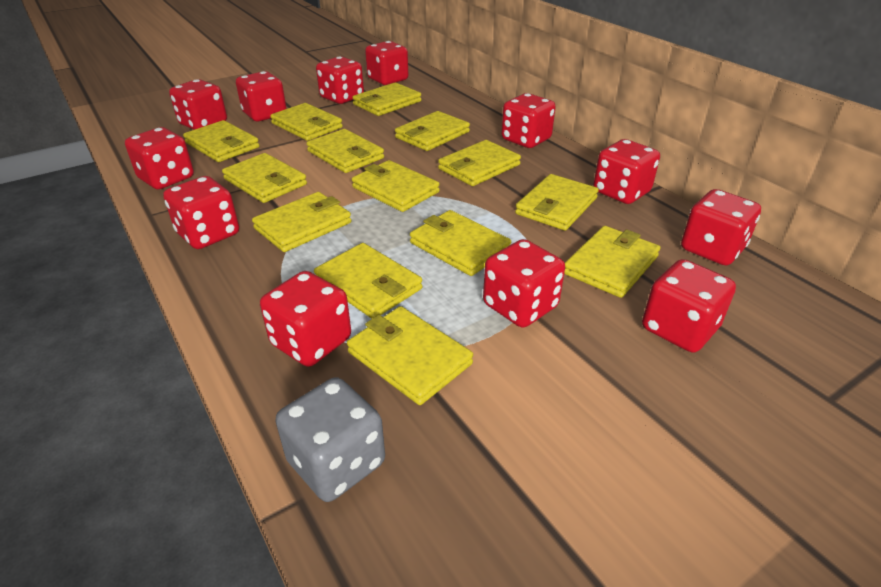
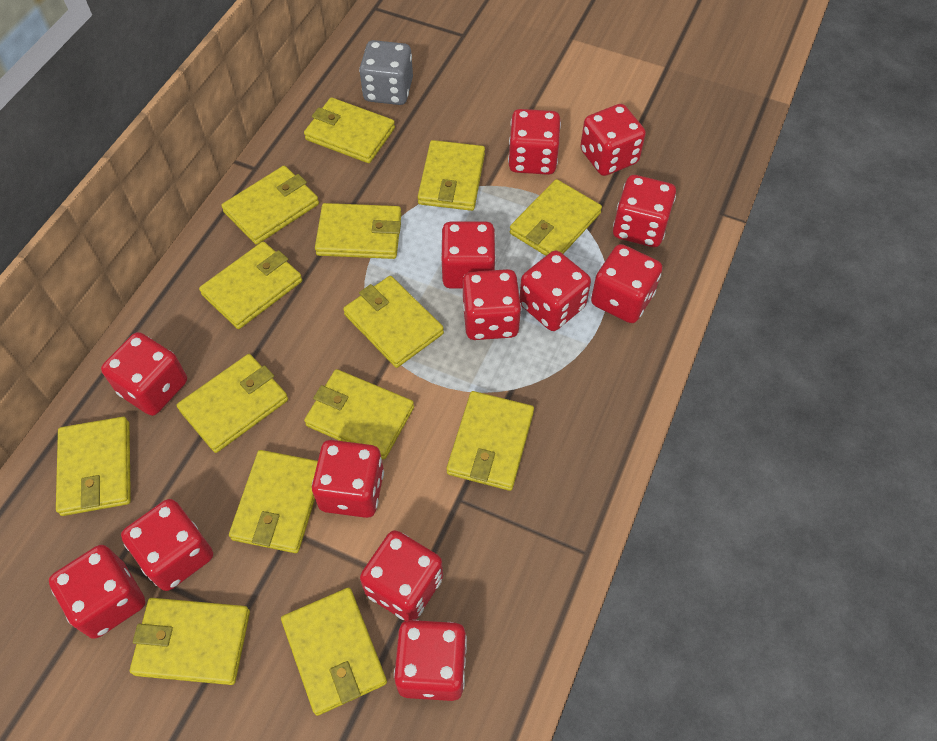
red dice: [125,127,194,189] [163,176,239,249] [169,79,227,130] [236,71,286,121] [260,271,351,367] [316,56,364,104] [365,41,408,85] [483,239,565,328] [502,93,556,148] [593,139,660,204] [642,259,736,353] [681,189,761,265] = 12 -> [49,545,145,639] [101,332,187,416] [121,499,213,591] [312,440,384,518] [360,530,443,621] [394,620,467,701] [441,222,496,289] [463,269,521,340] [508,109,561,175] [520,251,591,331] [580,104,646,176] [591,244,662,323] [613,175,676,247] = 13

